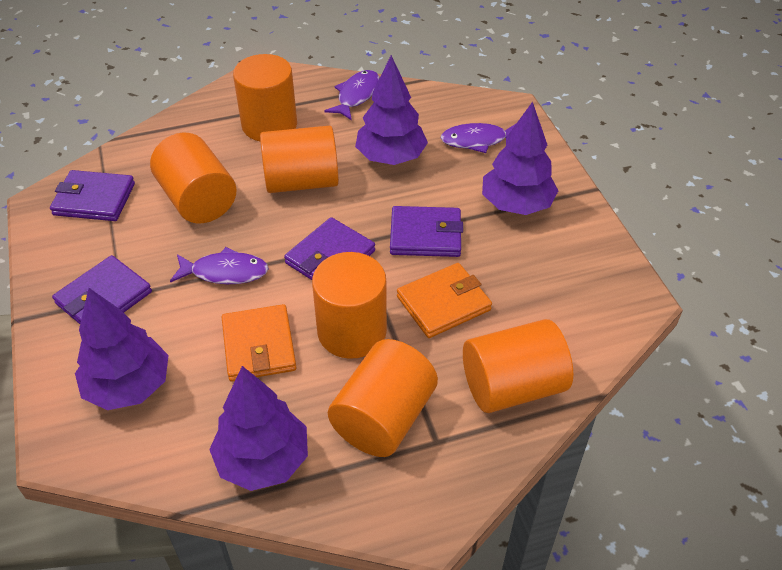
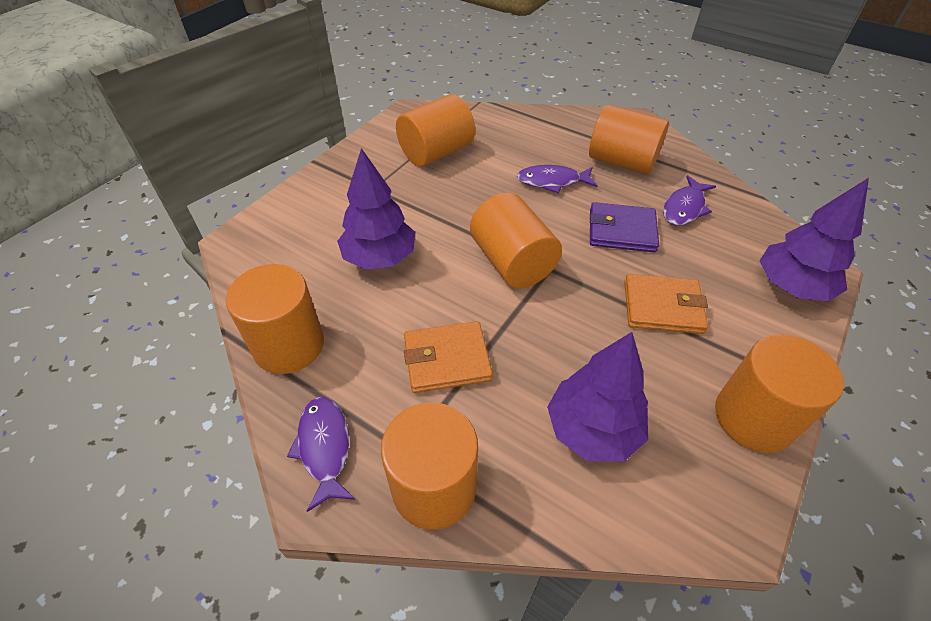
purple tree: [75,288,169,410] [209,366,308,491] [355,55,428,165] [482,102,559,215] = 4 -> [337,148,415,270] [547,332,648,462] [760,178,869,301] = 3
purple wallet: [50,170,135,221] [52,255,152,324] [284,217,375,280] [390,206,463,257] = 4 -> [590,202,659,252] = 1

